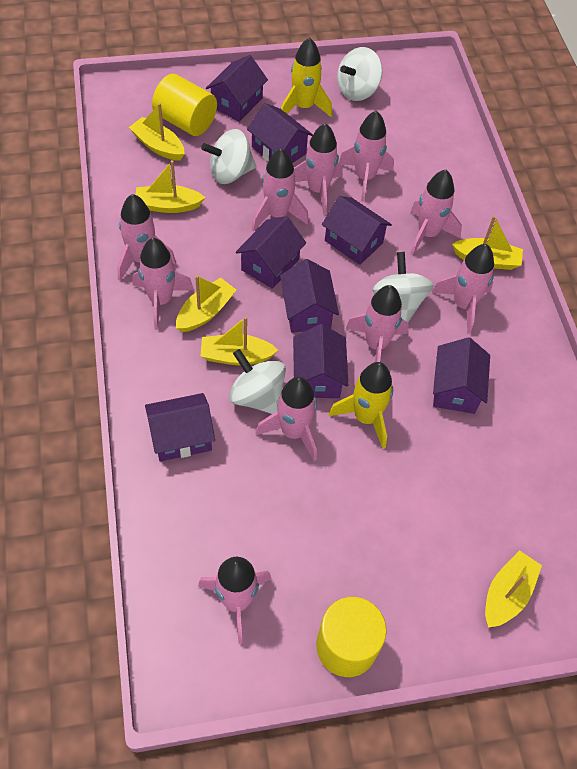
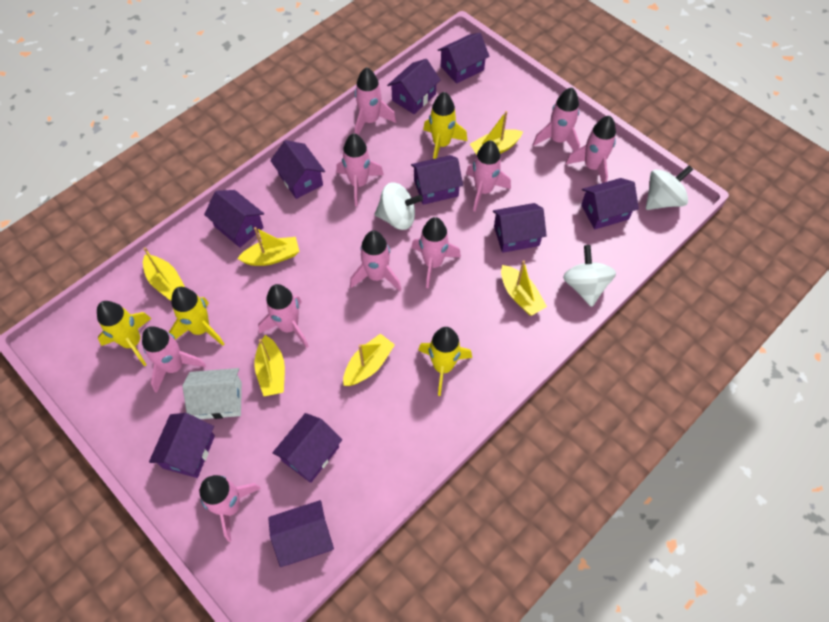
purple house: [145,393,215,462] [206,55,268,122] [236,216,306,289] [247,103,313,163] [280,259,339,333] [293,324,348,398] [322,196,392,265] [433,337,490,414] = 8 -> [149,413,215,478] [204,190,264,248] [268,500,334,567] [270,140,325,199] [272,413,342,483] [387,59,441,114] [411,155,463,205] [438,33,490,84] [493,203,547,253] [581,178,639,229] = 10
white house: none = 0 -> [182,368,242,419] = 1
white spinning top: [201,129,256,184] [229,349,286,414] [337,47,382,101] [372,252,434,322] = 4 -> [375,182,423,230] [563,245,616,307] [646,165,693,210] = 3
yellow cylinder: [152,74,217,136] [316,597,387,677] = 2 -> none = 0
yellow rocket: [281,37,332,117] [329,362,393,449] = 2 -> [97,301,151,366] [169,287,224,346] [418,327,472,396] [423,92,467,159] = 4

